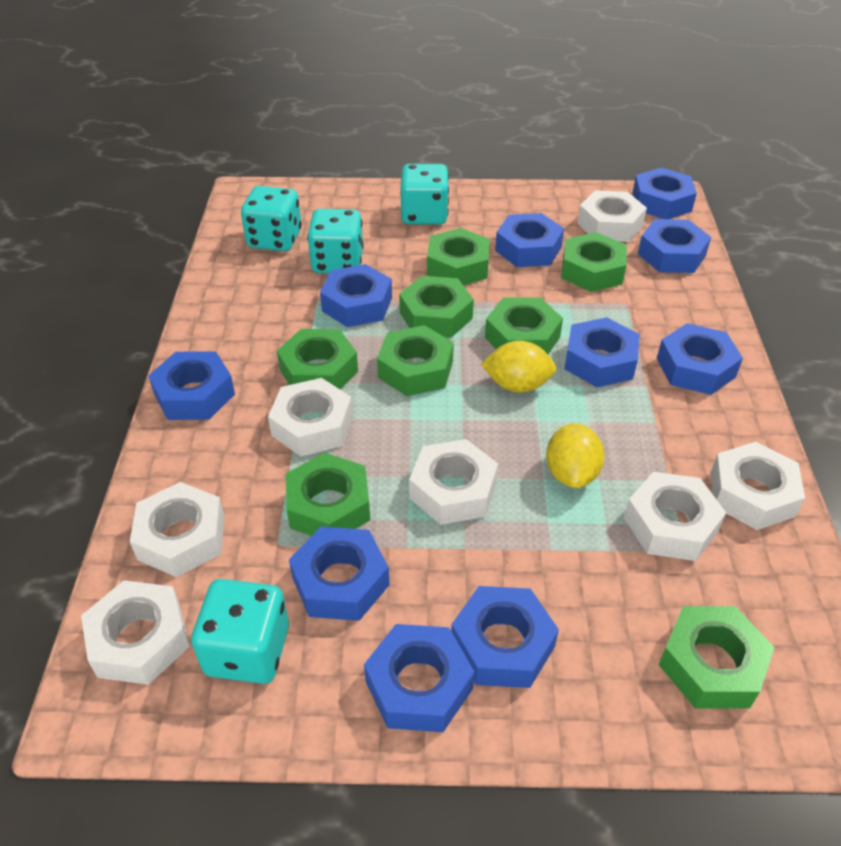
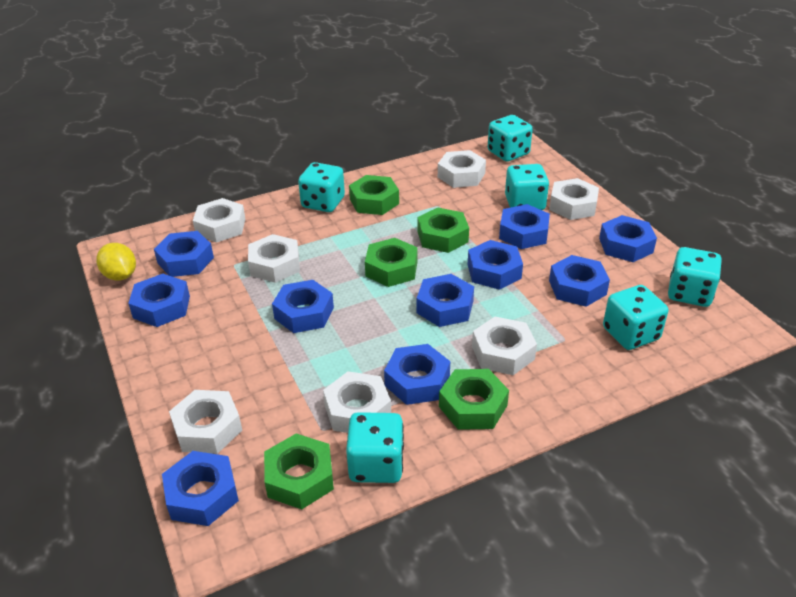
green nut: [277,329,358,390] [286,453,370,536] [377,325,454,396] [399,276,474,338] [427,228,490,285] [485,297,563,354] [561,232,627,292] [659,606,775,708] = 8 -> [264,433,334,510] [349,175,399,215] [365,238,417,287] [417,208,469,253] [439,369,509,430] = 5
turquoise dice: [191,579,289,684] [241,186,302,251] [307,209,364,273] [400,164,449,225] = 4 -> [298,162,345,212] [346,412,404,483] [488,115,533,162] [505,164,549,210] [603,285,668,350] [668,247,722,307] = 6
yellow lemon: [481,341,556,393] [546,423,605,488] = 2 -> [96,243,136,281] = 1

